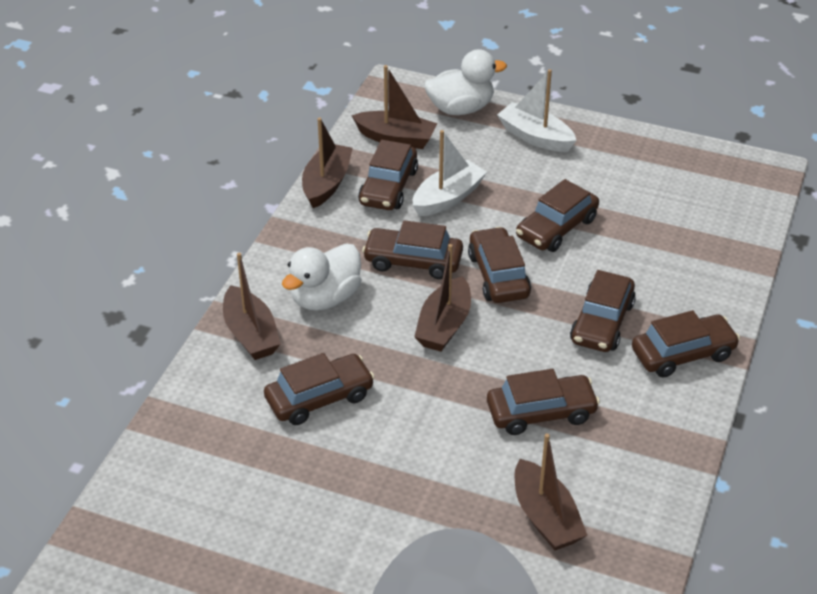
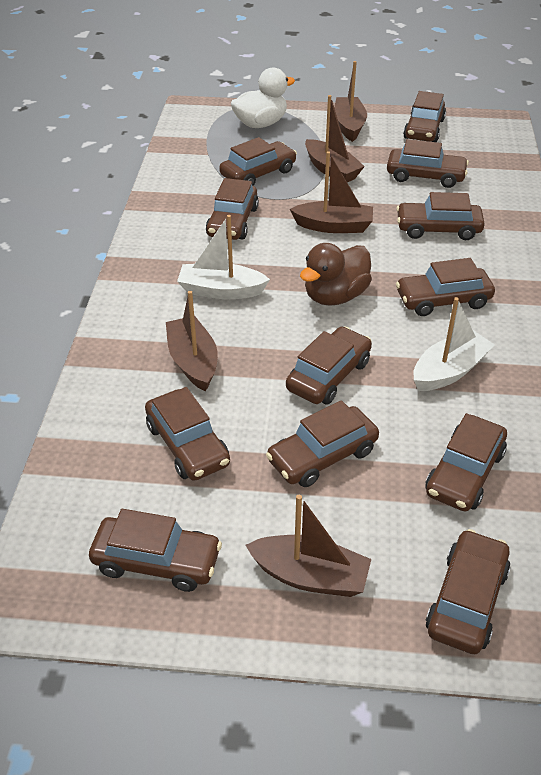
brown car: [264,353,375,425] [358,140,418,210] [362,220,463,279] [468,227,531,303] [487,369,600,435] [516,179,599,252] [570,270,636,352] [632,310,740,377] = 8 -> [89,509,222,592] [145,387,230,481] [206,178,259,240] [219,137,297,186] [266,400,379,487] [286,326,372,405] [387,139,469,188] [396,192,485,240] [396,258,495,316] [403,91,446,142] [425,413,507,511] [425,529,510,654] = 12
brown duck: none = 0 -> [300,243,372,306] = 1
white duck: [282,243,361,311] [424,49,507,115] = 2 -> [231,67,295,128] = 1

